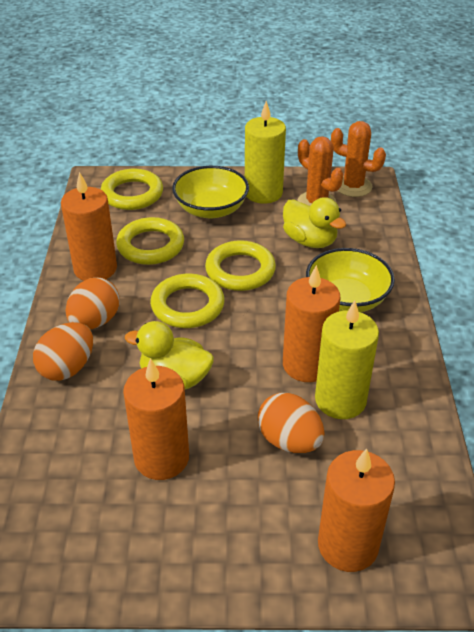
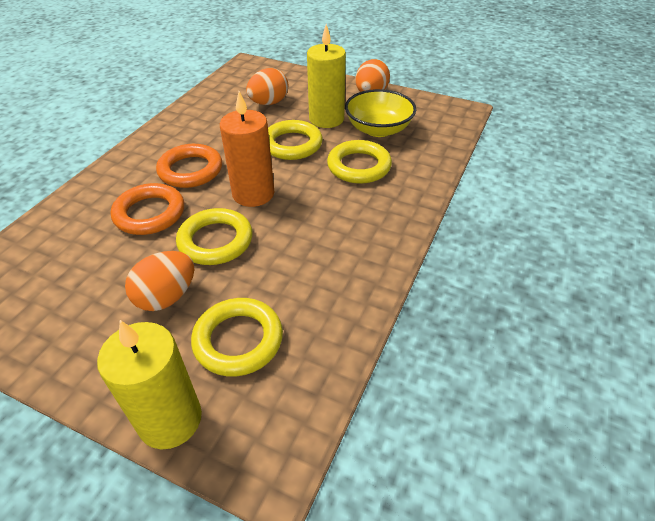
orange cactus: [297,136,343,206] [331,121,386,197] = 2 -> none = 0
orange candle: [61,172,117,281] [123,358,189,480] [283,265,341,382] [318,448,395,572] = 4 -> [220,91,275,207] = 1
orange ring: none = 0 -> [111,183,184,235] [156,144,222,188] = 2
yellow bowl: [172,166,249,219] [306,248,395,312] = 2 -> [345,89,416,137] = 1
yellow duck: [125,321,214,389] [283,197,346,248] = 2 -> none = 0

